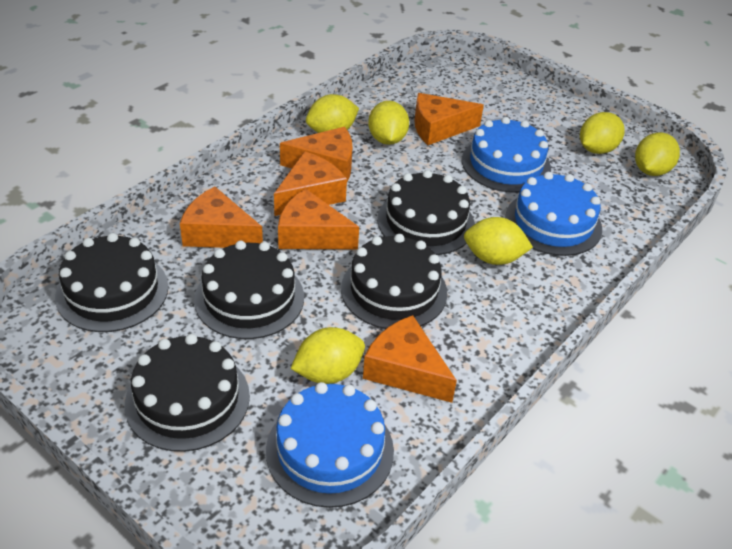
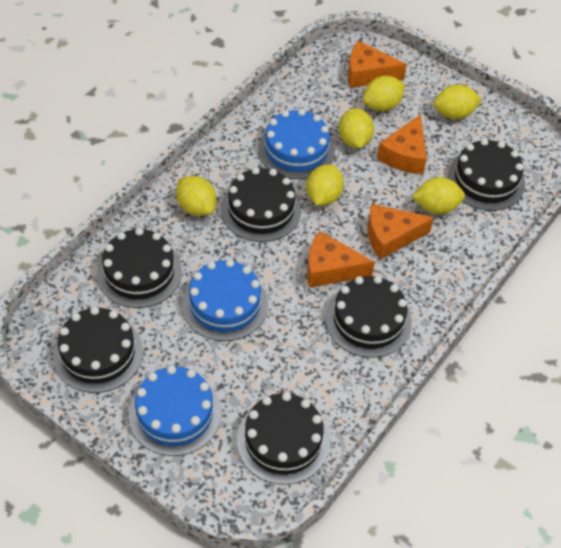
black cake: [55,233,168,332] [125,334,250,452] [194,241,304,339] [341,234,448,329] [377,170,475,255] = 5 -> [53,307,143,393] [97,228,182,308] [221,167,301,242] [237,392,330,484] [326,276,412,358] [447,139,525,211] = 6
orange cheese: [180,186,263,248] [274,151,347,216] [278,188,359,249] [280,127,352,181] [363,315,457,403] [414,93,484,145] = 6 -> [307,231,375,288] [348,41,407,88] [368,204,434,259] [377,114,427,174] = 4

